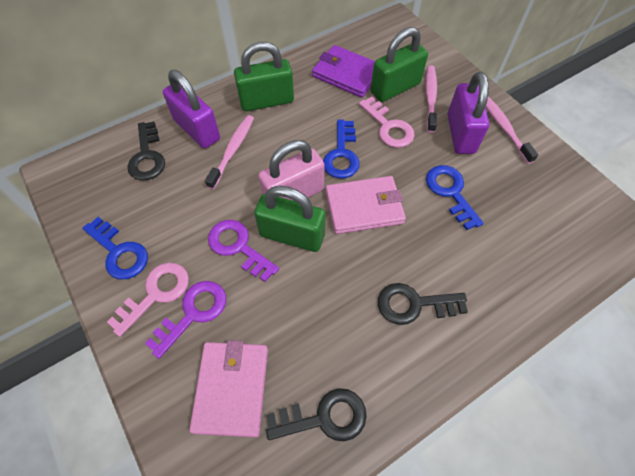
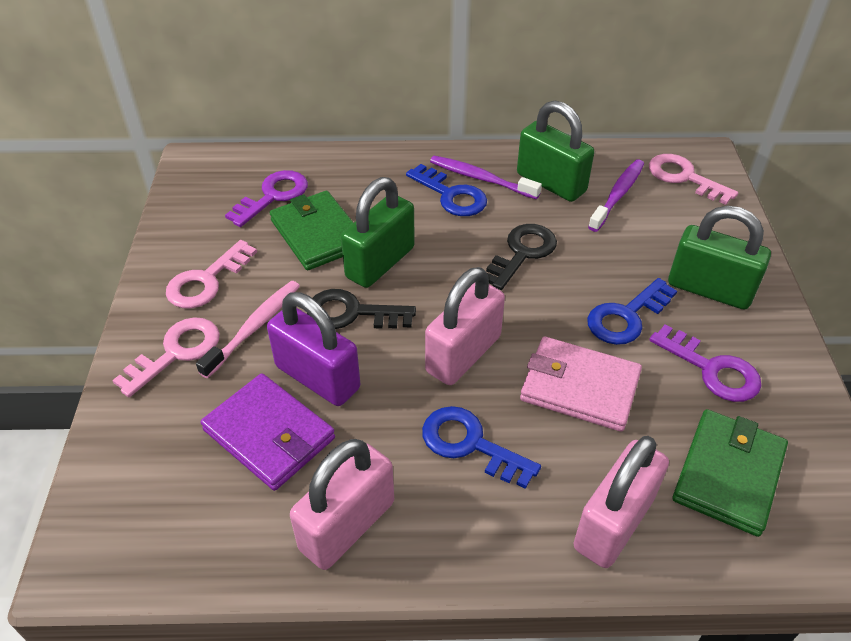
black key: [127,122,165,181] [266,388,367,441] [378,283,468,325] = 3 -> [307,289,416,329] [486,224,557,290] = 2
green wallet: none = 0 -> [270,191,354,270] [672,409,788,537] = 2
pink key: [107,263,189,337] [359,97,414,148] = 2 -> [112,317,220,397] [166,240,257,309] [649,154,738,205] = 3
pink padlock: [258,140,325,201] = 1 -> [290,439,394,570] [425,267,505,385] [573,436,669,568] = 3
pink toothbrush: [205,115,254,189] [425,65,437,133] [486,96,538,164] = 3 -> [196,281,300,378] = 1
pink wallet: [189,340,268,437] [325,176,406,234] = 2 -> [520,337,642,432] = 1
purple padlock: [163,70,220,148] [448,72,489,154] = 2 -> [267,292,360,406] = 1
purple toothbrush: none = 0 -> [430,156,542,199] [588,159,644,232] = 2

